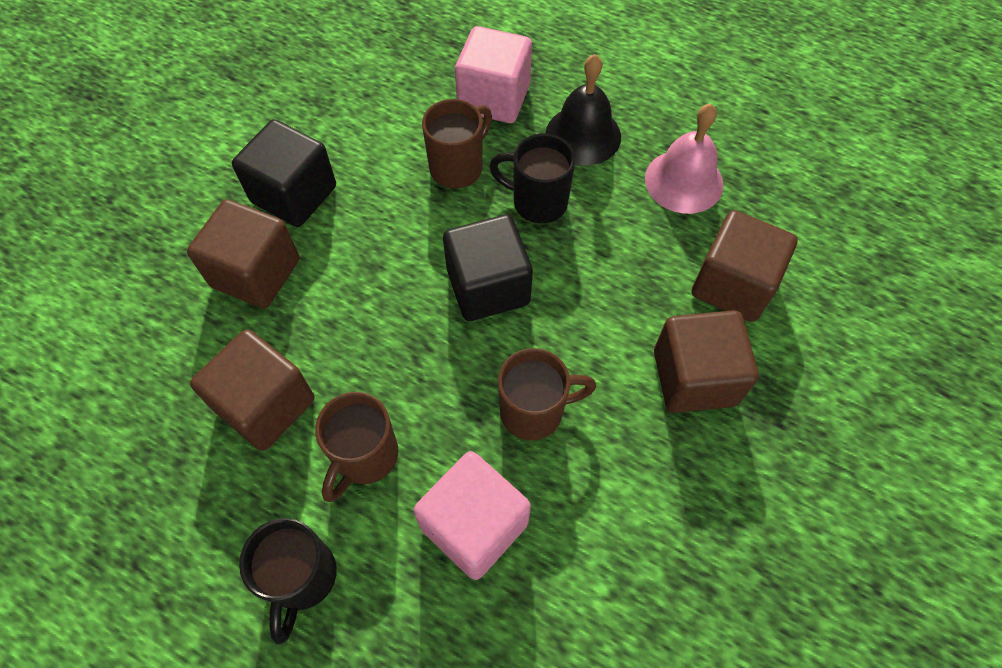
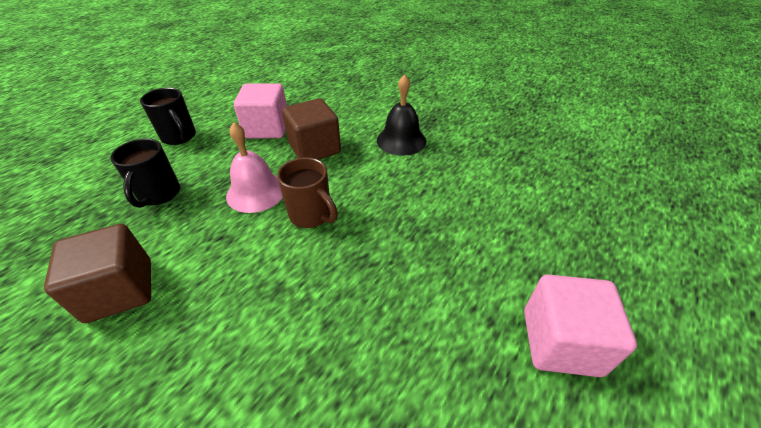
black cube: [232,120,336,227] [443,215,533,321] = 2 -> none = 0
brown cube: [187,199,299,308] [190,330,315,451] [654,310,759,413] [692,210,798,322] = 4 -> [44,224,151,323] [282,98,341,160] = 2
brown mug: [315,392,398,502] [422,99,492,188] [498,348,596,441] = 3 -> [277,157,338,228] = 1

